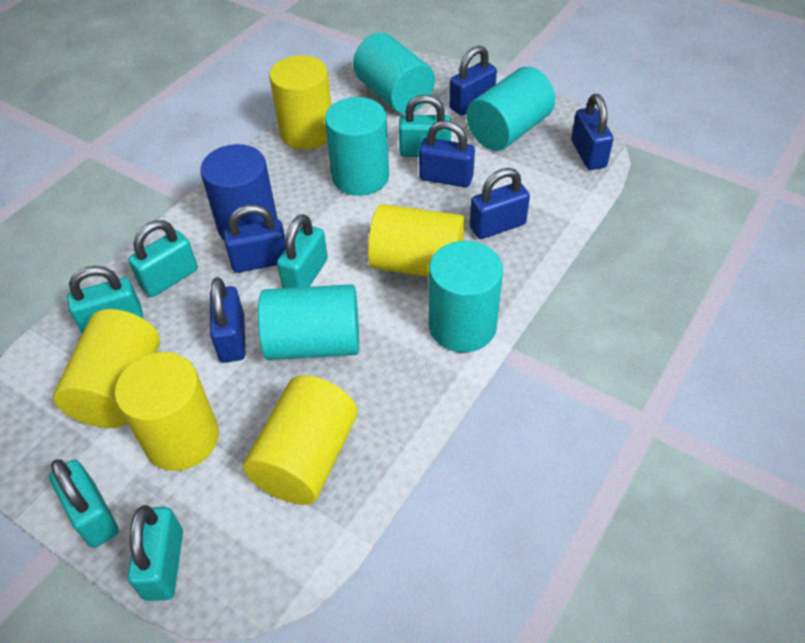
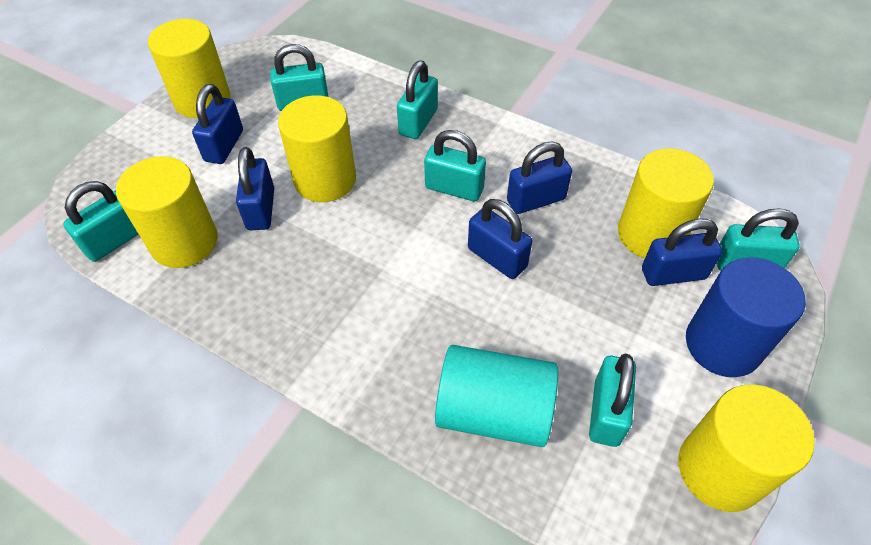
blue padlock: [210,277,245,363] [224,205,286,273] [419,121,475,187] [449,45,497,116] [470,168,530,239] [571,94,613,170] = 6 -> [192,84,243,164] [236,147,274,230] [468,199,532,279] [507,142,572,214] [642,219,722,286] = 5
turquoise cylinder: [258,284,359,360] [325,97,389,196] [353,33,435,114] [429,241,503,352] [466,67,555,151] = 5 -> [435,345,558,447] = 1

